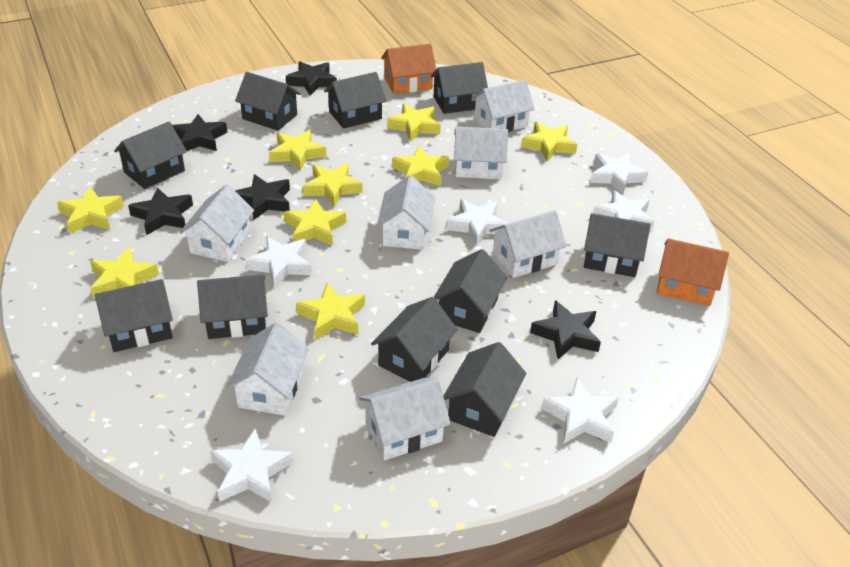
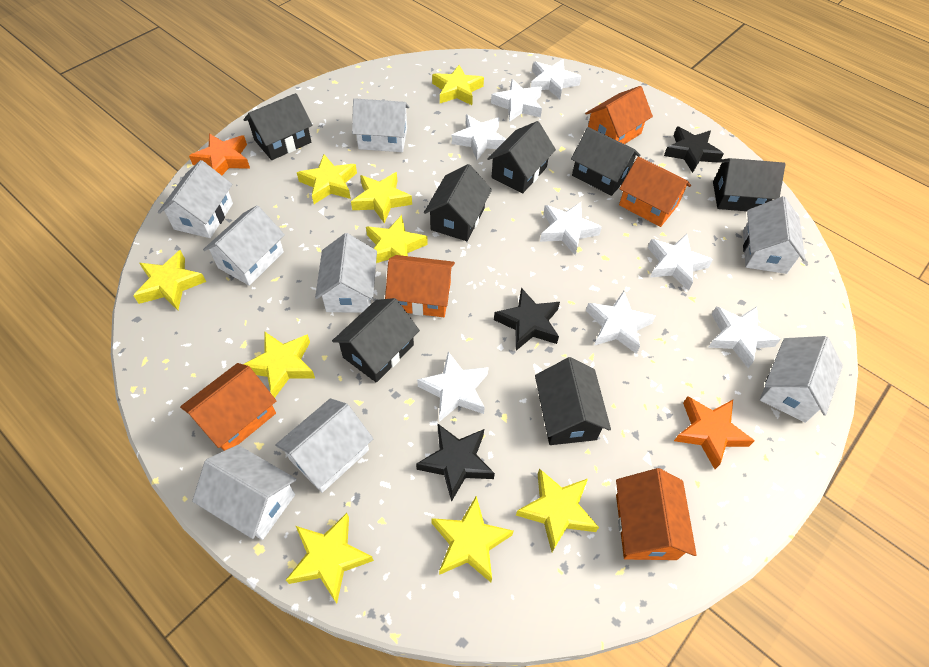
black house: [95,279,173,352] [114,122,187,189] [197,274,268,339] [235,72,301,131] [324,72,386,129] [371,297,458,382] [431,62,488,114] [434,249,507,333] [443,342,526,437] [584,213,651,277] = 10 -> [244,93,312,160] [332,298,420,383] [424,164,492,241] [487,121,556,194] [535,357,611,445] [571,127,640,196] [713,158,785,211] = 7
black star: [128,187,193,235] [172,114,227,151] [235,174,290,220] [286,61,337,95] [530,300,601,359] = 5 -> [416,424,495,502] [494,288,560,351] [664,127,724,173] = 3
orange house: [381,44,436,94] [657,238,729,306] = 2 -> [180,363,276,451] [385,255,455,317] [585,86,653,144] [616,468,697,560] [619,156,691,227] = 5
orange star: none = 0 -> [189,134,250,175] [674,396,755,469] = 2
white house: [179,184,254,262] [226,322,309,416] [359,378,451,460] [377,175,435,250] [454,127,508,179] [471,80,535,132] [490,210,567,278] = 7 -> [158,160,233,238] [192,445,296,540] [203,205,285,286] [275,398,373,493] [315,233,377,313] [352,98,409,152] [743,196,805,274] [760,336,843,423] = 8
white star: [210,429,293,503] [245,236,312,288] [446,199,508,246] [542,377,619,444] [590,153,649,194] [593,190,654,232] = 6 -> [417,352,489,422] [451,115,506,160] [491,79,542,122] [531,59,581,99] [540,202,602,255] [586,291,656,354] [648,234,713,291] [709,306,781,368] = 8

